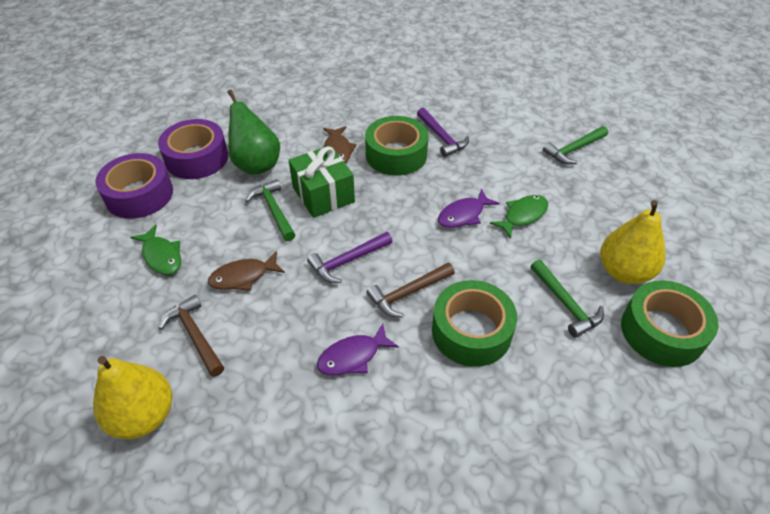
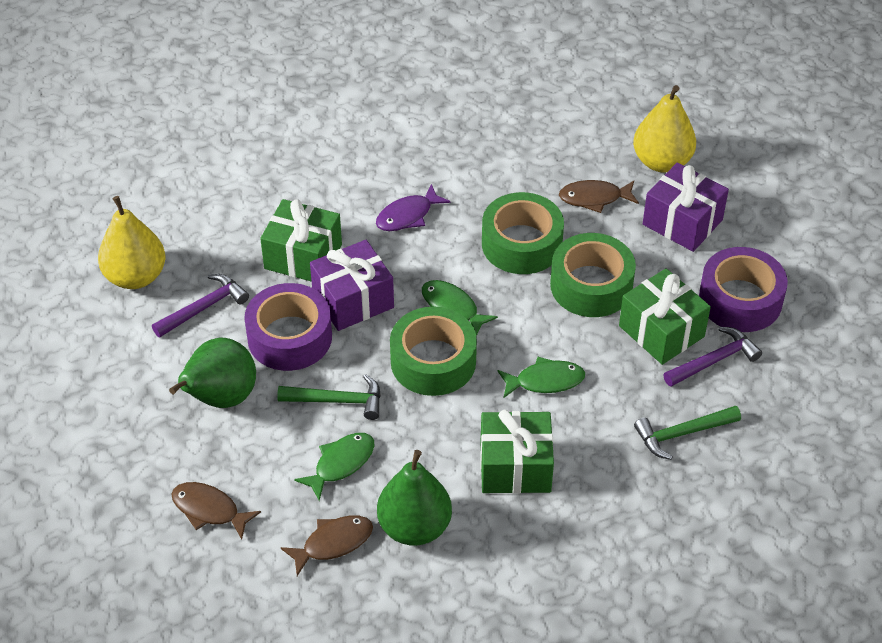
brown fish: [208,251,285,291] [323,126,357,163] = 2 -> [171,482,261,539] [280,515,373,576] [559,180,639,213] = 3
brown hammer: [159,295,224,377] [367,263,455,317] = 2 -> none = 0
green fish: [130,225,181,275] [490,195,548,239] = 2 -> [294,433,374,501] [422,280,498,336] [497,357,585,398] = 3
green gift: [288,145,355,218] = 1 -> [260,199,342,282] [480,410,554,494] [619,268,711,365] = 3
green hammer: [245,179,296,241] [530,260,604,338] [543,126,608,164] = 3 -> [277,374,381,420] [634,406,741,460] = 2
green pear: [227,90,280,175] = 1 -> [169,338,256,408] [377,450,452,546] = 2
purple fish: [317,324,399,375] [438,189,500,228] = 2 -> [376,184,451,231] = 1
purple gift: none = 0 -> [310,240,394,331] [643,163,729,252] = 2

